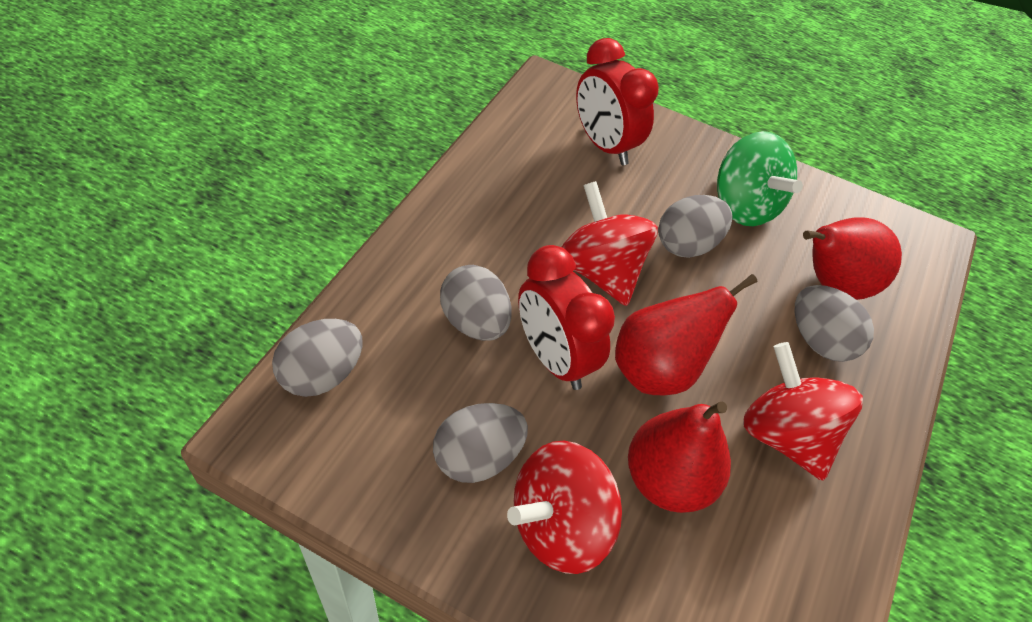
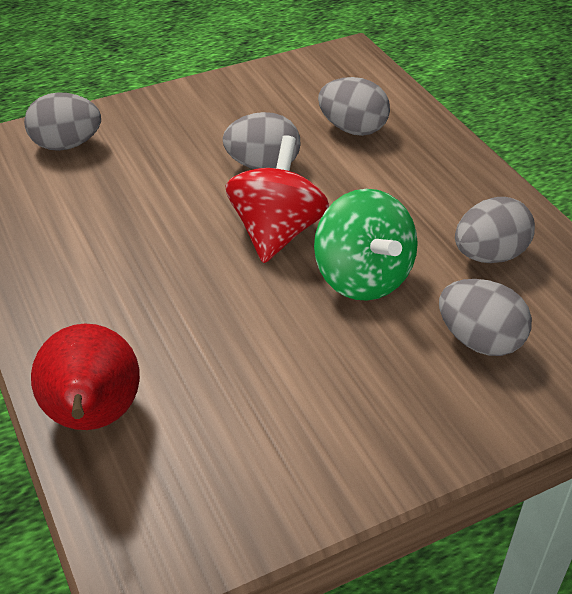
red clock: [518,245,615,390] [576,38,659,165] = 2 -> none = 0
red pear: [615,274,757,395] [628,402,731,513] [803,217,902,300] = 3 -> [31,323,140,430] = 1
red spinning top: [507,441,622,574] [562,181,658,306] [743,342,863,480] = 3 -> [225,135,329,263] = 1

